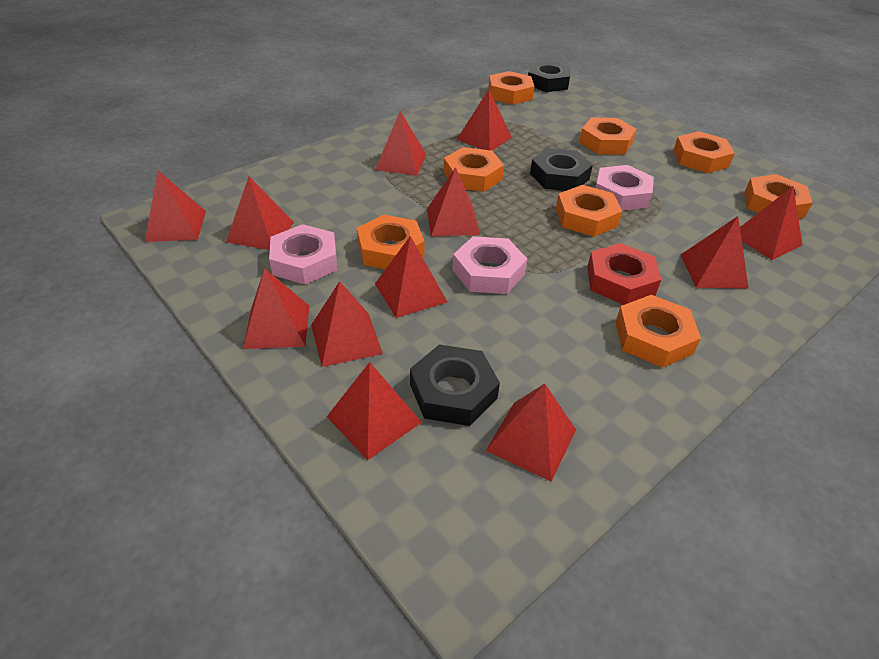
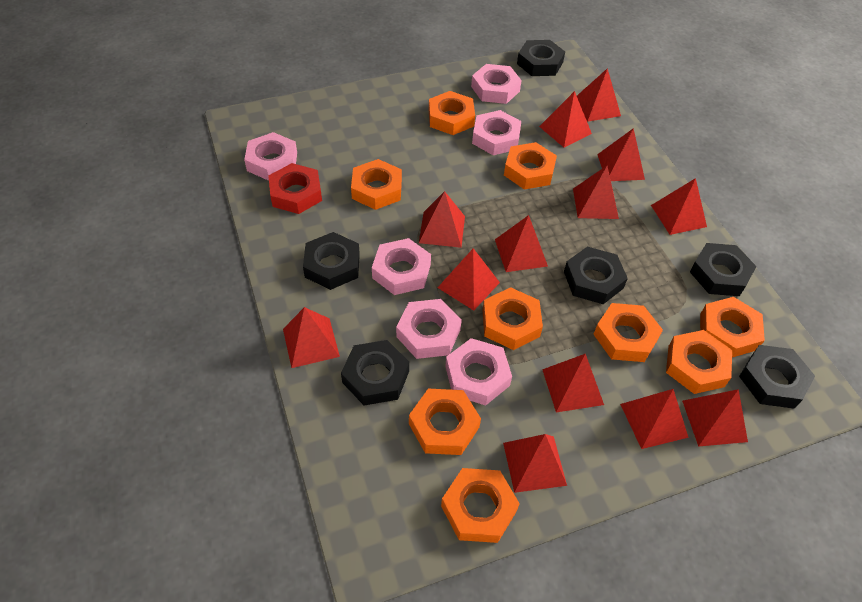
black nut: [410,344,500,426] [528,61,571,92] [530,148,593,191] = 3 -> [303,232,360,290] [341,340,409,405] [517,40,565,76] [564,247,628,304] [690,243,757,296] [739,345,815,409] = 6
orange nut: [357,214,425,269] [443,147,504,192] [488,71,534,105] [556,185,622,237] [579,118,637,155] [616,295,701,368] [673,131,735,173] [744,174,813,219] = 8 -> [351,159,402,210] [409,389,481,455] [429,91,475,135] [441,468,520,543] [483,287,543,350] [504,142,557,190] [593,303,663,362] [666,330,732,394] [700,297,765,358] = 9
pink nut: [269,224,337,284] [453,236,527,294] [595,165,654,211] = 3 -> [244,132,297,181] [372,238,431,295] [396,299,462,359] [445,338,512,406] [471,64,522,104] [472,110,521,155] = 6
red pyramid: [145,170,206,242] [226,177,294,250] [243,268,309,349] [311,281,383,367] [327,362,422,460] [375,111,426,176] [375,236,447,318] [427,167,480,237] [457,89,512,151] [486,384,576,481] [681,216,749,289] [740,186,803,260] = 12 -> [283,307,340,368] [419,191,465,248] [438,248,500,311] [495,215,548,272] [503,434,567,493] [539,91,592,147] [542,354,604,412] [573,166,619,219] [577,68,621,122] [597,128,645,181] [620,389,689,449] [651,178,707,235] [682,389,748,447] = 13

